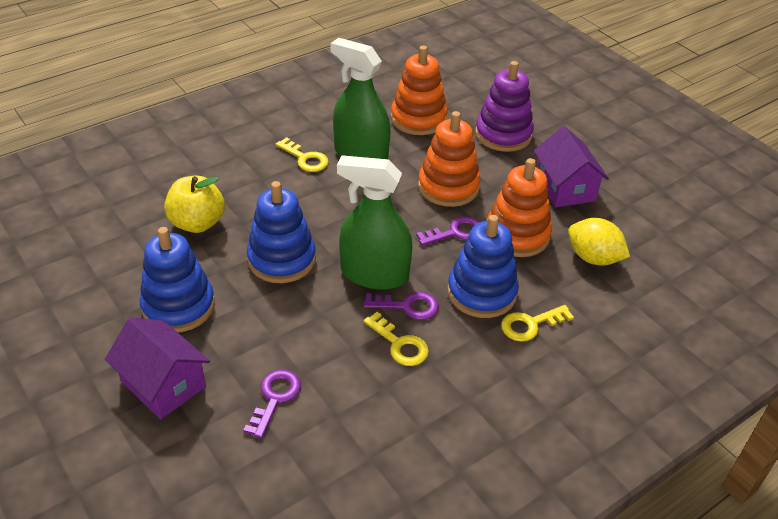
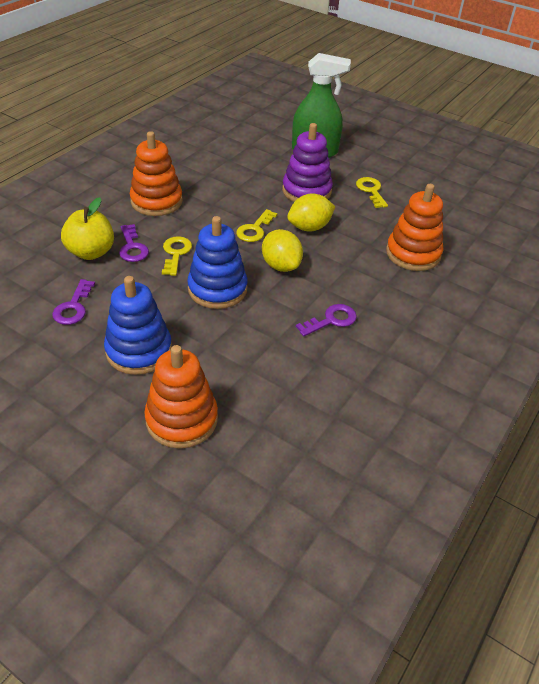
blue stacking toy: [139,227,215,333] [247,181,316,283] [447,215,519,318] = 3 -> [104,276,172,375] [187,216,247,309] = 2
green spray bottle: [330,38,390,159] [337,155,412,290] = 2 -> [292,53,351,158] = 1
purple house: [105,317,210,419] [534,126,609,207] = 2 -> none = 0
yellow lemon: [568,218,630,266] = 1 -> [262,229,303,272] [287,193,335,231] = 2

